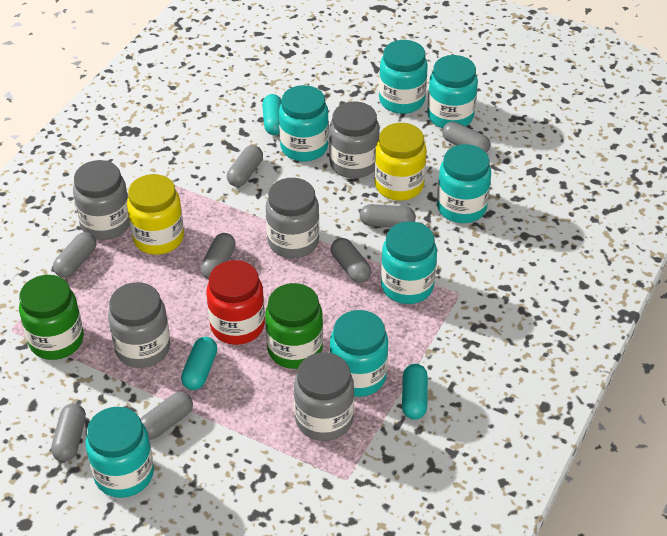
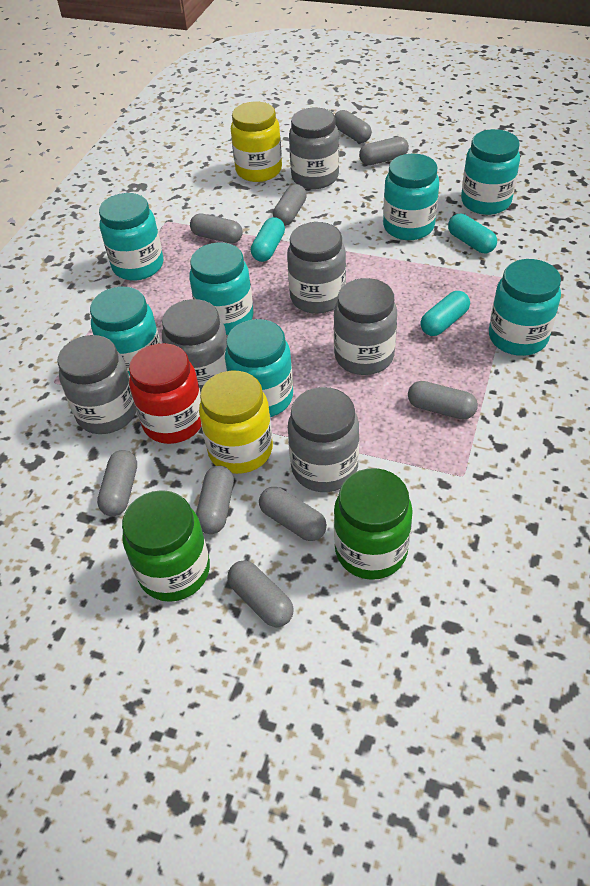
grey capsule: [51,403,86,462] [53,232,96,278] [140,392,193,440] [200,233,236,280] [227,145,263,187] [331,238,371,283] [360,204,416,228] [442,122,490,153] = 8 -> [97,450,137,516] [190,214,243,243] [196,466,234,534] [227,560,294,627] [259,487,327,541] [273,184,307,226] [334,110,372,143] [359,137,409,165] [408,381,478,419] = 9
grey jar: [73,160,130,240] [108,282,170,368] [266,178,319,258] [294,352,354,441] [329,101,380,179] = 5 -> [57,335,136,434] [162,299,227,393] [287,222,346,314] [288,387,359,492] [289,108,339,189] [334,278,397,375] = 6

